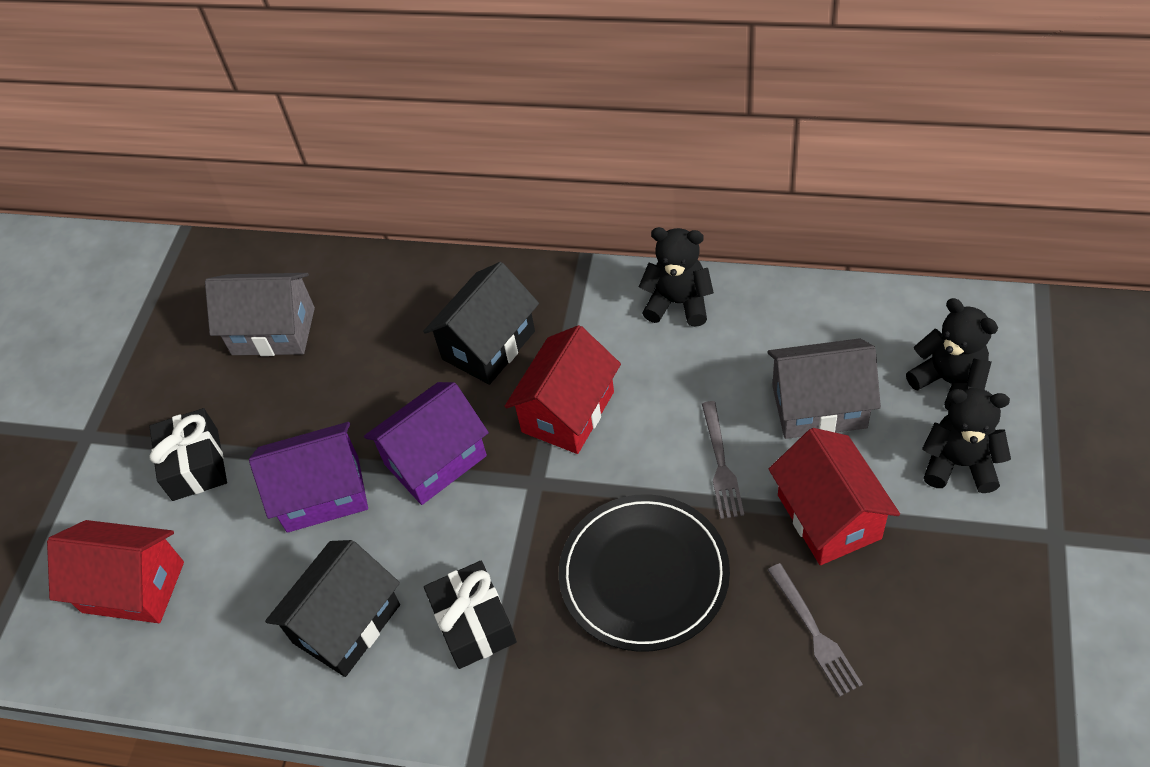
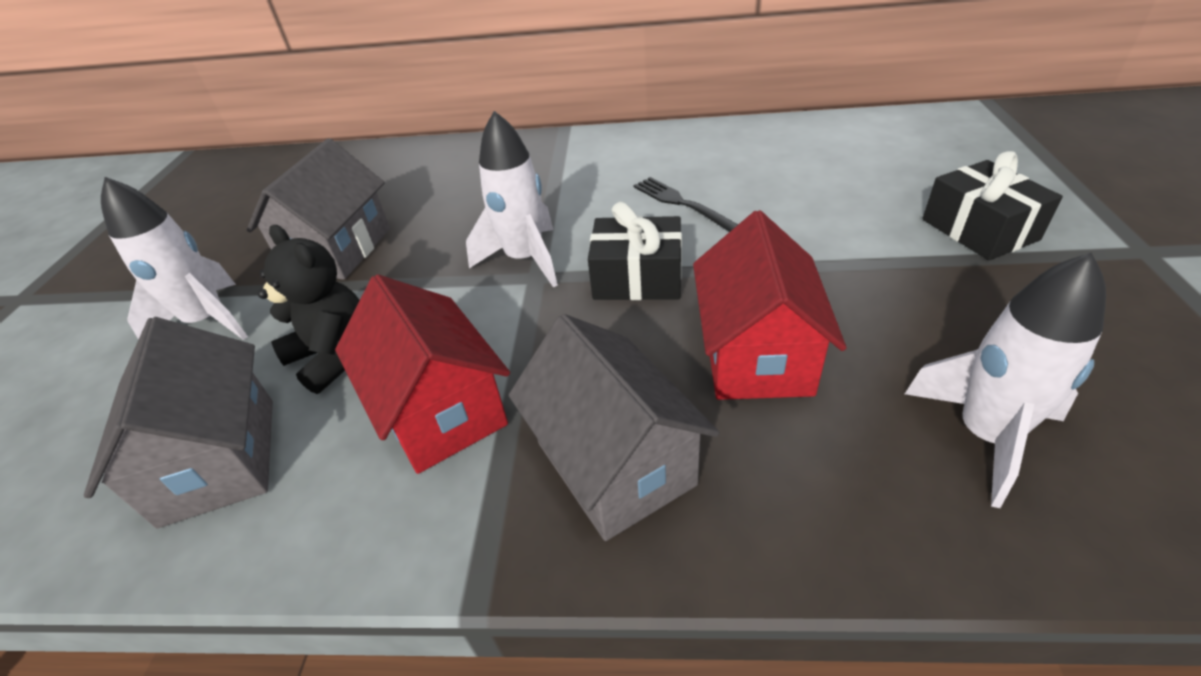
black fork: none = 0 -> [634,177,738,232] = 1
black house: [265,540,400,677] [423,262,539,385] = 2 -> none = 0
black plate: [558,494,730,652] = 1 -> none = 0
black teddy bear: [639,227,714,327] [906,298,998,410] [922,388,1011,493] = 3 -> [258,225,360,394] = 1
grey fork: [702,401,744,519] [768,563,863,696] = 2 -> none = 0
grey house: [205,273,315,356] [767,338,881,439] = 2 -> [84,317,273,528] [247,139,390,280] [509,314,720,541] = 3
purple house: [249,422,368,533] [364,382,489,505] = 2 -> none = 0
red house: [47,520,184,623] [504,325,621,454] [769,428,900,565] = 3 -> [335,274,510,474] [693,210,847,400] = 2
white rocket: none = 0 -> [101,177,248,340] [466,111,558,287] [905,253,1106,508] = 3

